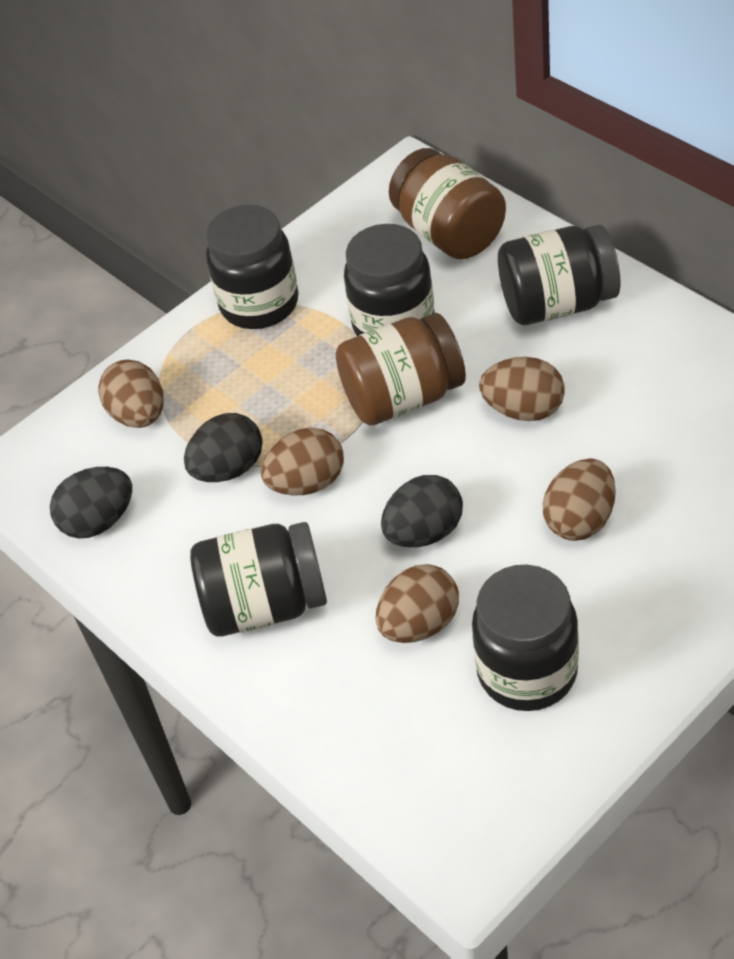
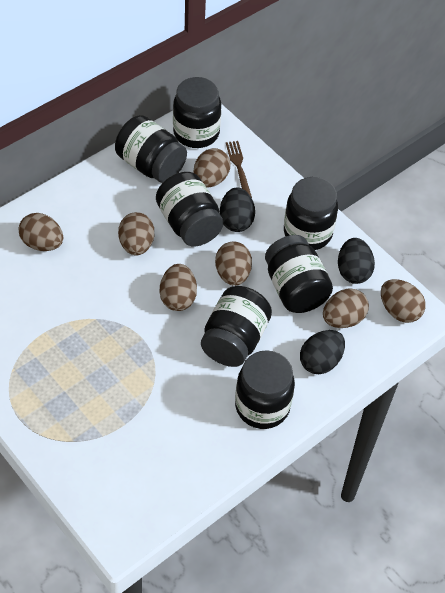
black jar: [190,522,327,637] [206,205,299,329] [344,224,435,336] [472,565,579,711] [498,225,620,325] = 5 -> [115,115,187,183] [156,172,223,247] [173,77,221,148] [201,286,272,367] [235,350,295,429] [265,235,333,313] [284,177,338,250] = 7
brown egg: [98,360,164,428] [261,428,344,495] [376,564,459,643] [479,357,565,421] [543,458,616,541] = 5 -> [19,213,63,251] [118,212,154,256] [160,264,197,311] [193,148,231,188] [215,241,252,286] [323,288,369,328] [381,279,426,323] = 7
brown fork: none = 0 -> [226,141,252,198] = 1
brown jar: [336,313,466,426] [389,148,506,259] = 2 -> none = 0

